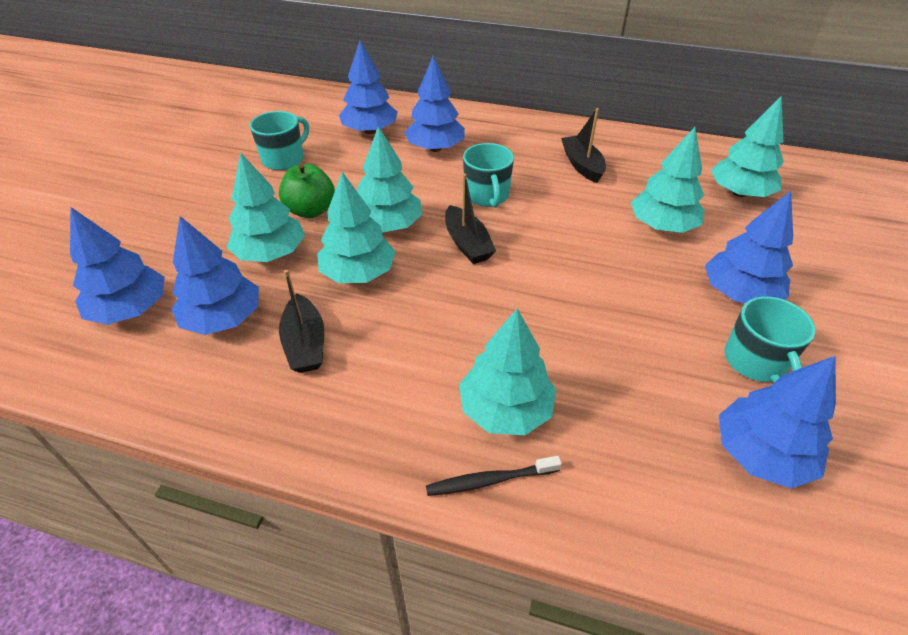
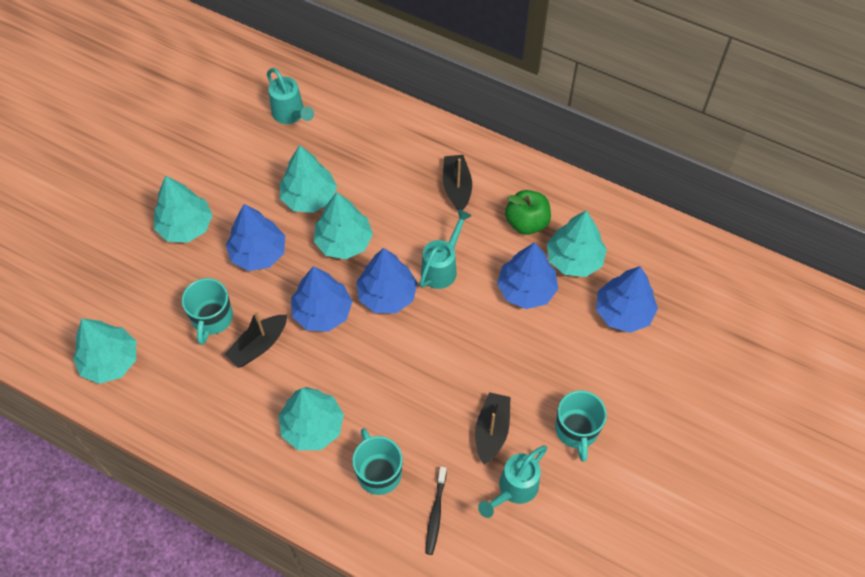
blue tree: [70,207,165,325] [172,216,259,335] [339,41,398,134] [404,56,465,152] [705,191,793,303] [719,356,836,488] = 6 -> [226,204,285,271] [291,266,352,332] [356,248,417,313] [497,242,558,309] [596,266,658,333] = 5
turquoise watering can: none = 0 -> [267,68,314,124] [420,210,471,289] [478,446,547,518] = 3

